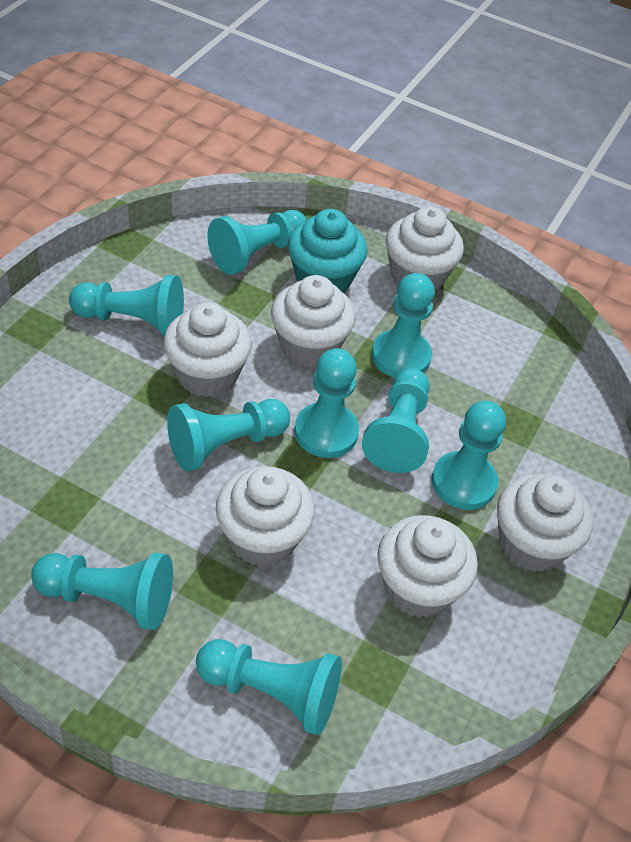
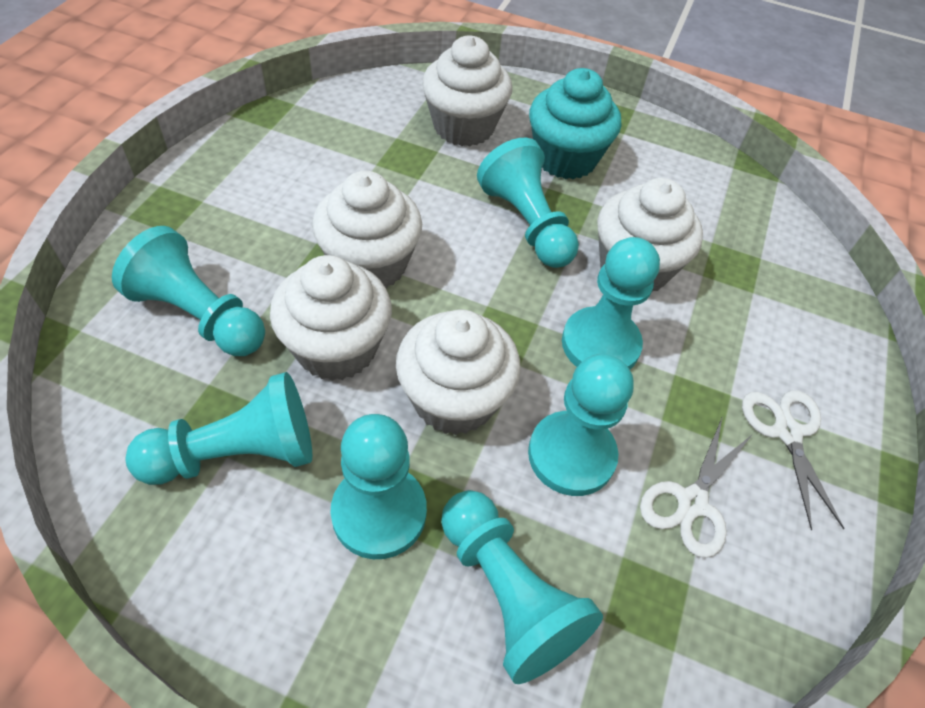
turquoise pawn: [31,553,173,630] [69,275,184,336] [167,399,290,471] [196,639,342,735] [208,210,307,275] [295,348,359,458] [362,368,430,473] [372,273,435,378] [432,401,506,510] = 9 -> [112,226,265,356] [126,372,312,485] [330,414,427,559] [441,490,603,684] [477,137,579,268] [528,354,634,496] [562,237,660,369] = 7
white cupcake: [163,302,252,397] [216,466,315,567] [271,275,356,368] [377,515,478,618] [386,206,464,291] [497,474,593,572] = 6 -> [270,255,392,381] [312,171,422,289] [396,309,521,435] [422,36,512,146] [597,178,703,293] = 5
white scissors: none = 0 -> [640,418,753,558] [742,390,845,530] = 2

